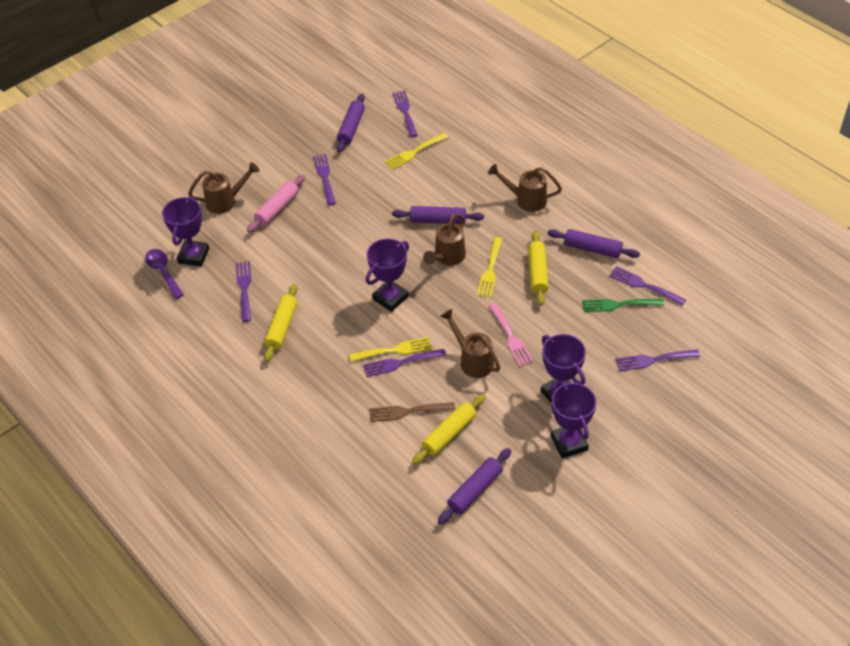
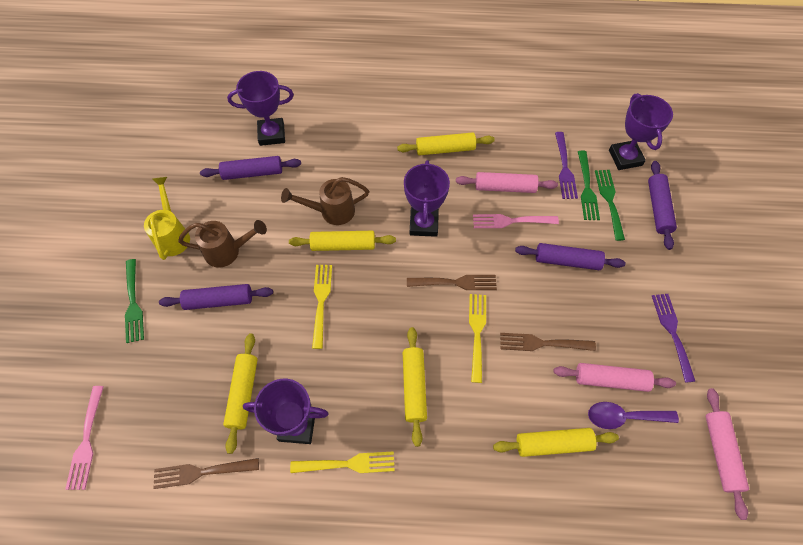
brown fork: [369,402,455,422] = 1 -> [153,458,259,489] [407,275,497,290] [500,333,596,351] = 3
brown watering can: [188,162,260,214] [423,213,466,266] [440,309,501,378] [488,164,562,212] = 4 -> [178,220,267,268] [281,177,369,225] = 2
green fork: [582,299,664,312] = 1 -> [125,259,144,343] [578,151,600,220] [595,170,625,241] = 3
pink fork: [489,303,533,367] = 1 -> [65,386,104,490] [473,214,559,228] = 2
pink rolling pin: [247,175,305,233] = 1 -> [456,172,558,193] [553,363,676,392] [706,388,749,520] = 3
purple fork: [236,261,251,322] [313,154,336,205] [363,349,446,377] [393,91,418,137] [609,266,686,305] [616,349,700,371] = 6 -> [555,132,578,199] [652,294,695,383] = 2
yellow rolling pin: [264,284,298,362] [412,394,485,465] [528,231,549,306] = 3 -> [223,333,258,454] [289,231,396,251] [397,132,495,155] [403,327,427,447] [493,428,619,457] = 5
yellow watering can: none = 0 -> [144,177,190,260] = 1

